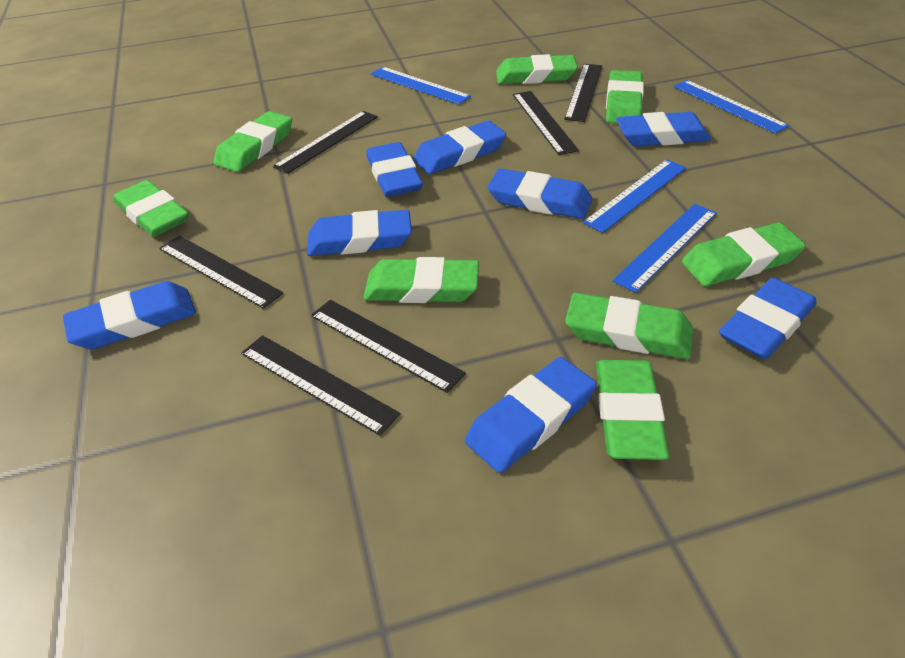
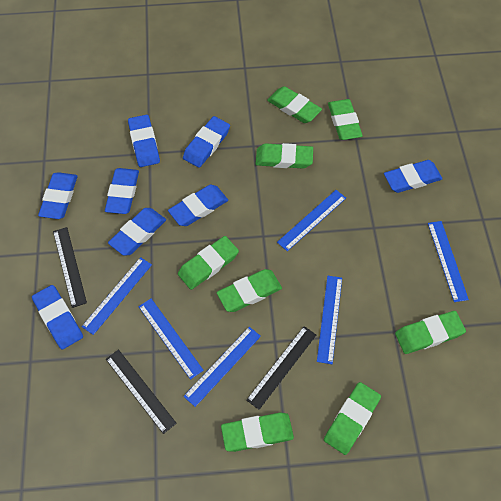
black ruler: [159,236,283,309] [241,335,401,436] [273,111,378,174] [311,300,466,393] [513,91,579,155] [564,64,602,122] = 6 -> [53,227,87,308] [106,349,177,434] [246,326,316,410] = 3
blue ruler: [371,67,471,105] [583,159,686,233] [612,204,717,293] [673,80,789,134] = 4 -> [82,257,152,335] [138,298,204,380] [183,327,261,407] [277,190,346,251] [317,276,342,364] [428,221,469,302] = 6

